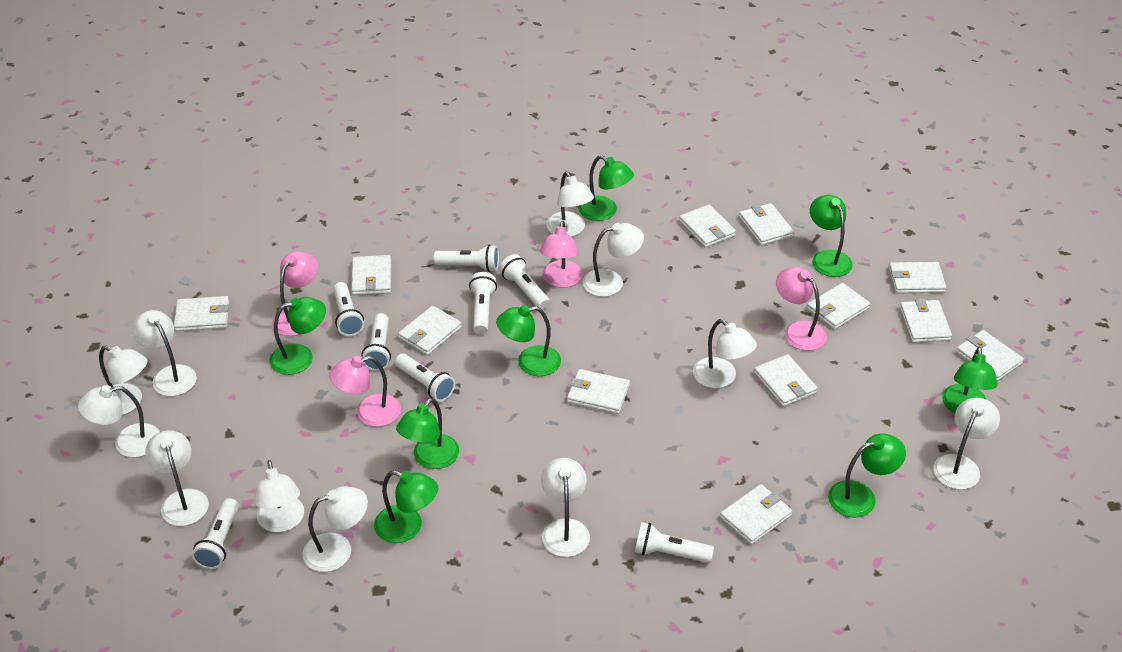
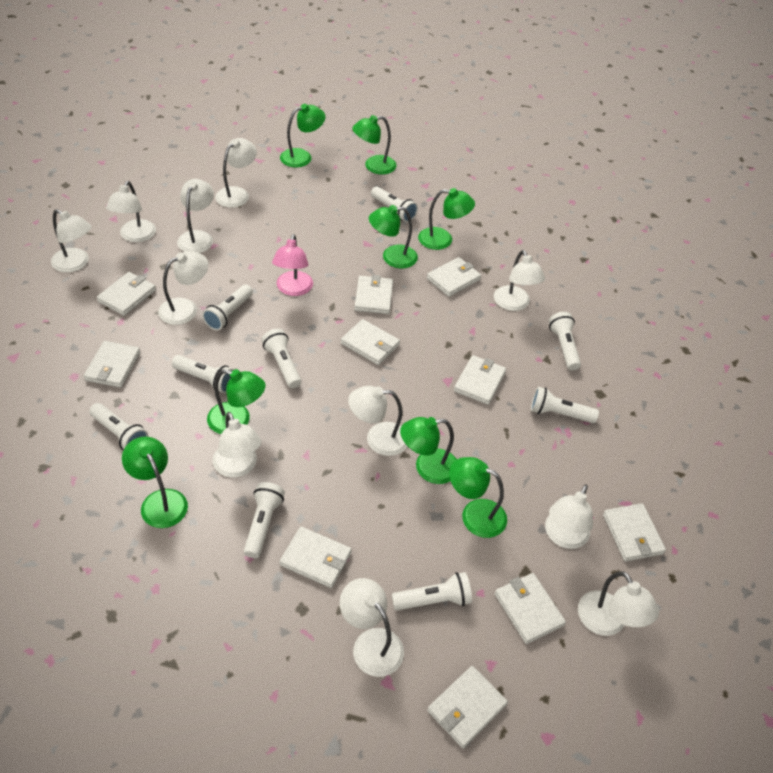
pink lamp: [272,251,318,336] [329,356,401,427] [540,221,583,288] [776,267,827,351] = 4 -> [272,234,313,296] = 1
white flashlight: [192,498,239,569] [333,282,364,336] [362,313,391,371] [395,353,455,402] [434,245,499,272] [469,272,497,334] [499,254,550,310] [635,522,714,563] = 8 -> [89,403,148,450] [172,355,234,393] [202,285,253,331] [244,482,285,558] [261,329,301,388] [371,187,418,222] [392,572,472,611] [531,386,599,423] [549,312,581,370] = 9
white wallet: [174,296,229,331] [351,255,391,295] [398,306,462,355] [567,369,630,414] [679,204,736,248] [720,484,792,545] [739,203,794,245] [754,354,818,407] [807,283,870,330] [889,262,946,294] [900,299,952,343] [956,330,1024,381] = 12 -> [84,341,141,388] [97,272,156,316] [279,527,352,588] [341,319,400,365] [354,275,393,314] [427,257,481,297] [427,666,508,748] [454,355,506,405] [495,573,566,644] [603,503,666,562] = 10

